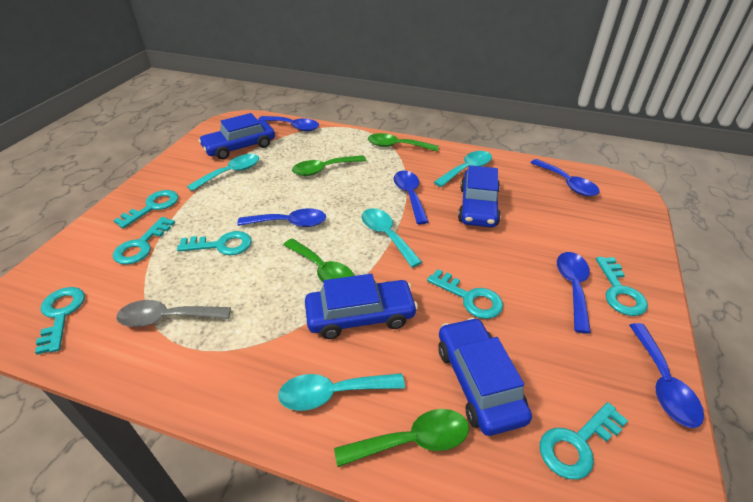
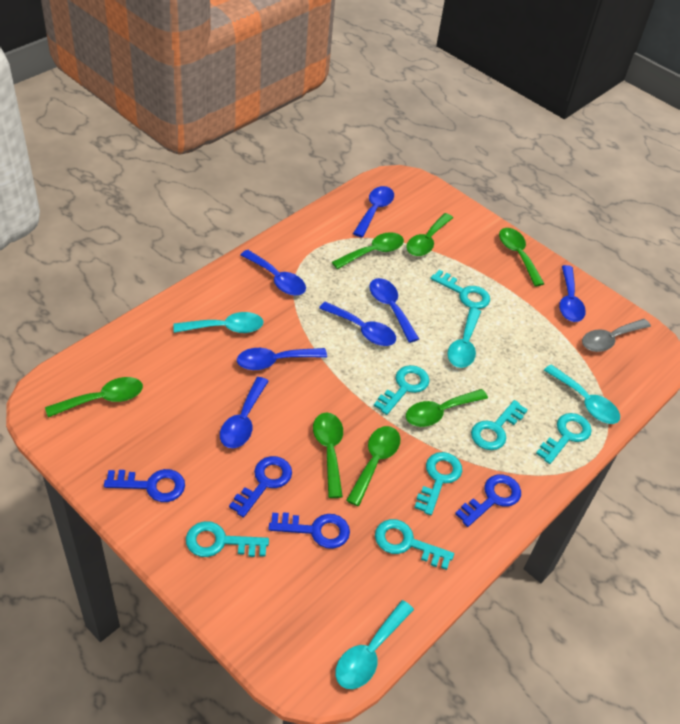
blue car: [198,113,275,160] [305,274,418,339] [438,317,532,436] [458,166,501,227] = 4 -> none = 0
blue key: none = 0 -> [104,469,185,502] [229,456,292,518] [269,512,350,549] [455,474,521,527] = 4
blue spoon: [237,208,326,227] [258,116,319,131] [393,171,429,224] [530,159,600,196] [557,252,591,334] [629,323,704,428] = 6 -> [220,377,269,448] [237,348,327,370] [241,250,306,296] [319,301,396,346] [353,186,394,237] [369,278,419,343] [559,265,586,322] = 7
green spoon: [283,238,354,282] [292,155,366,176] [334,409,469,467] [368,133,439,151] = 4 -> [45,377,143,417] [313,412,343,498] [332,232,404,269] [346,426,400,506] [406,213,453,256] [406,389,488,427] [499,228,544,287] = 7

